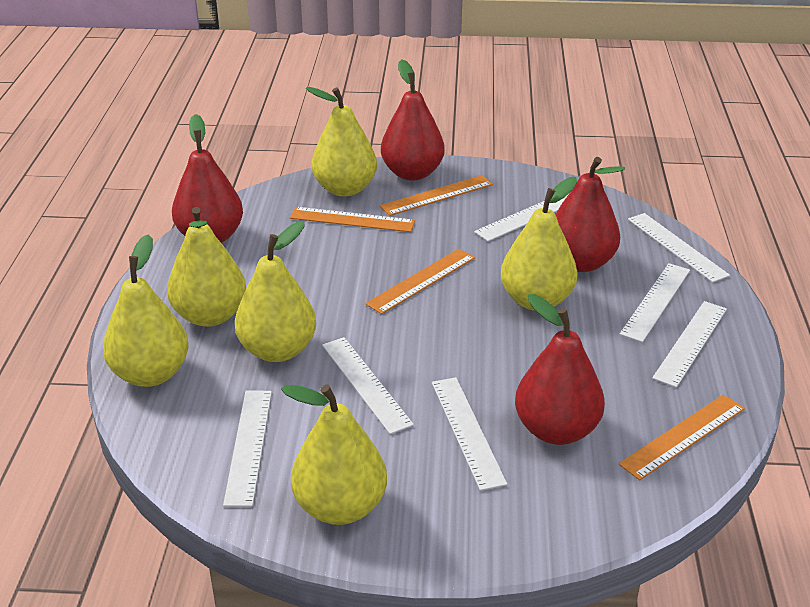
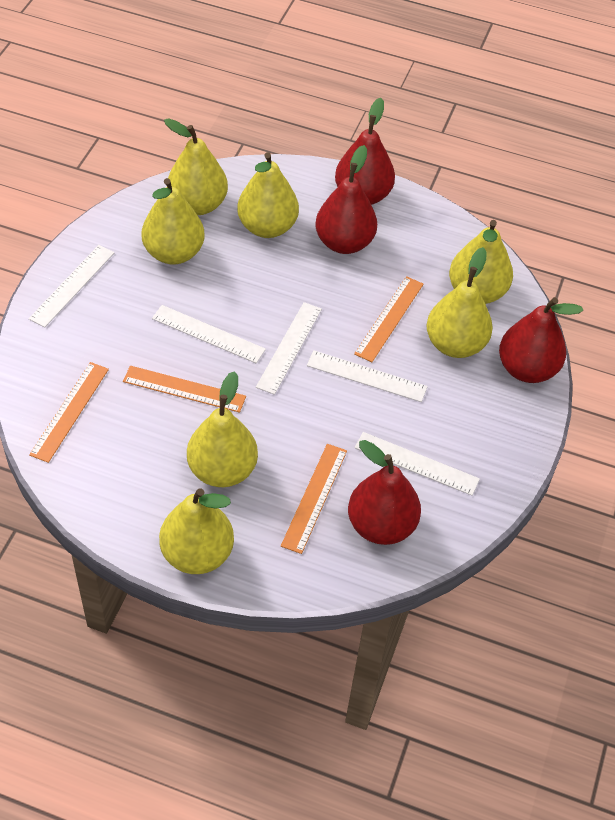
white ruler: [223,390,272,507] [322,337,414,434] [432,377,507,491] [474,194,569,242] [620,263,690,342] [628,213,730,282] [652,301,727,388] = 7 -> [29,245,115,328] [152,305,266,363] [256,302,322,395] [307,350,428,402] [355,432,480,496] = 5
yellow pear: [103,234,189,387] [167,207,246,327] [235,221,316,362] [281,385,387,525] [306,87,377,196] [501,177,577,311] = 6 -> [142,178,204,265] [159,488,234,574] [164,118,228,215] [187,371,258,487] [237,152,299,238] [426,247,493,358] [449,220,513,304] = 7

